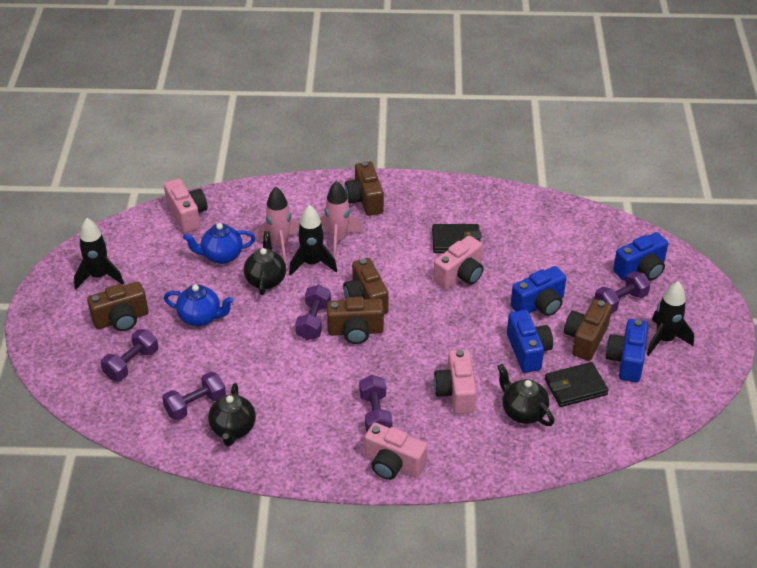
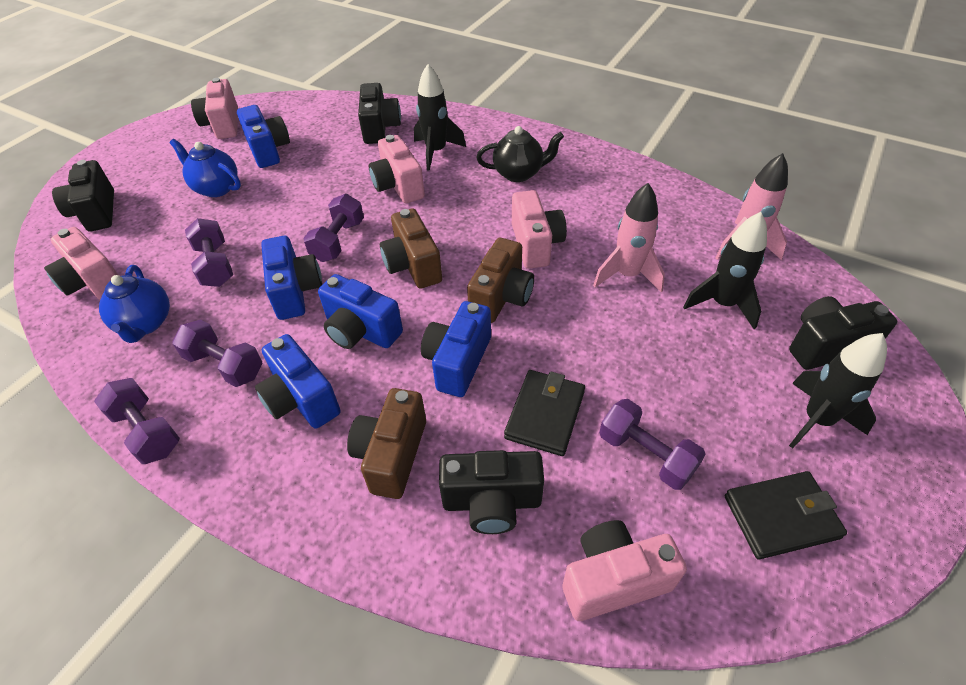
black camera: none = 0 -> [52,160,114,231] [358,83,401,144] [439,450,544,534] [789,296,897,370] = 4
black teapot: [208,383,256,446] [244,231,286,295] [497,364,554,426] = 3 -> [476,126,564,182] = 1
blue camera: [507,310,553,373] [511,266,566,316] [606,319,648,382] [613,232,668,281] = 4 -> [237,105,290,168] [255,334,341,429] [261,236,322,320] [318,274,403,349] [421,301,491,397] = 5
brown camera: [87,282,148,331] [327,297,384,344] [343,258,389,314] [345,162,384,216] [564,299,612,361] = 5 -> [347,388,426,499] [380,208,442,289] [467,238,534,323] = 3
pink camera: [164,178,208,233] [364,423,427,480] [433,235,483,290] [434,349,476,414] = 4 -> [44,227,118,300] [191,78,238,139] [369,135,425,203] [512,190,567,269] [562,520,687,621] = 5

